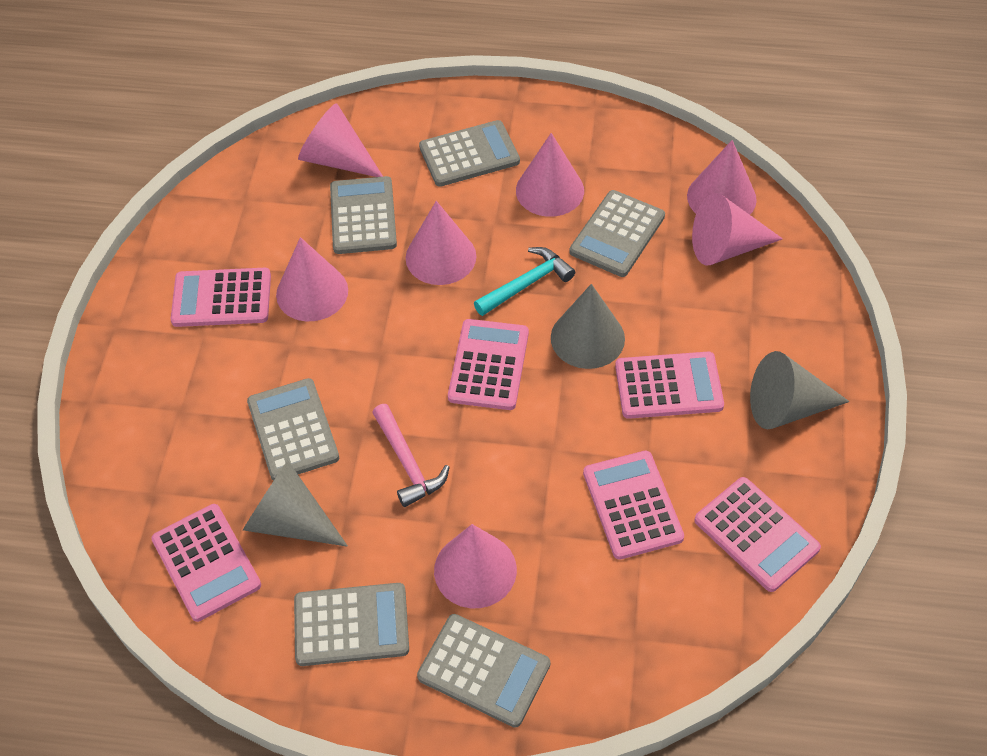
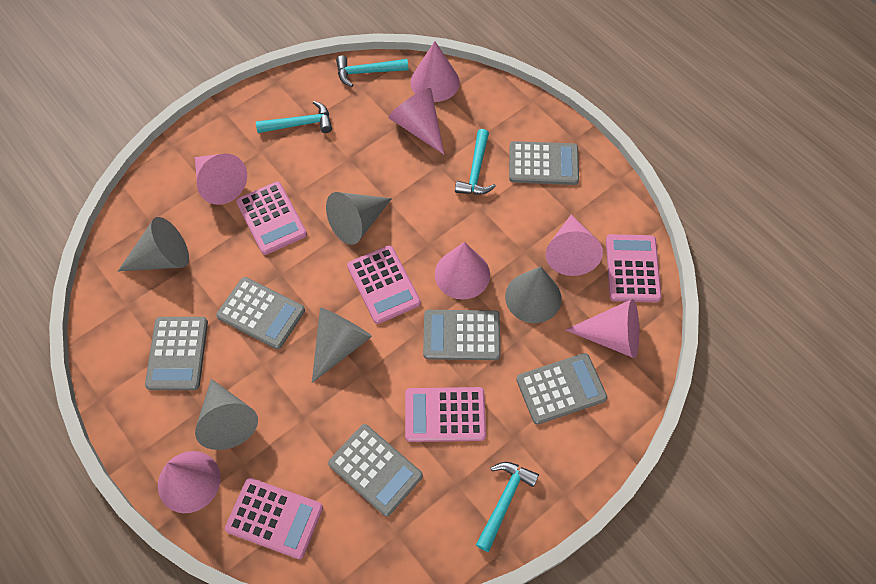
grey cone: [243,460,348,547] [551,284,625,369] [750,351,850,429] = 3 -> [118,217,189,271] [195,379,258,450] [312,308,372,383] [326,192,392,245] [505,266,562,323] = 5
pink calculator: [151,504,261,622] [171,268,271,327] [448,319,529,410] [583,451,684,560] [615,352,724,419] [694,477,821,592] = 6 -> [225,478,323,559] [236,181,307,255] [347,245,421,324] [405,387,486,442] [606,234,662,302] = 5
pink hammer: [372,404,450,507] = 1 -> none = 0
turquoise hammer: [474,247,575,316] = 1 -> [256,101,332,133] [336,55,408,87] [455,129,496,195] [476,462,539,552] = 4

